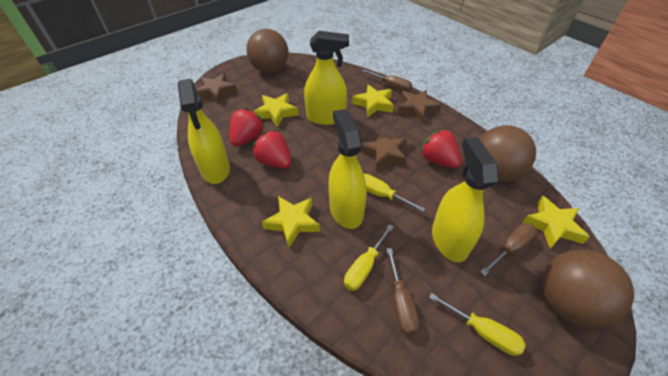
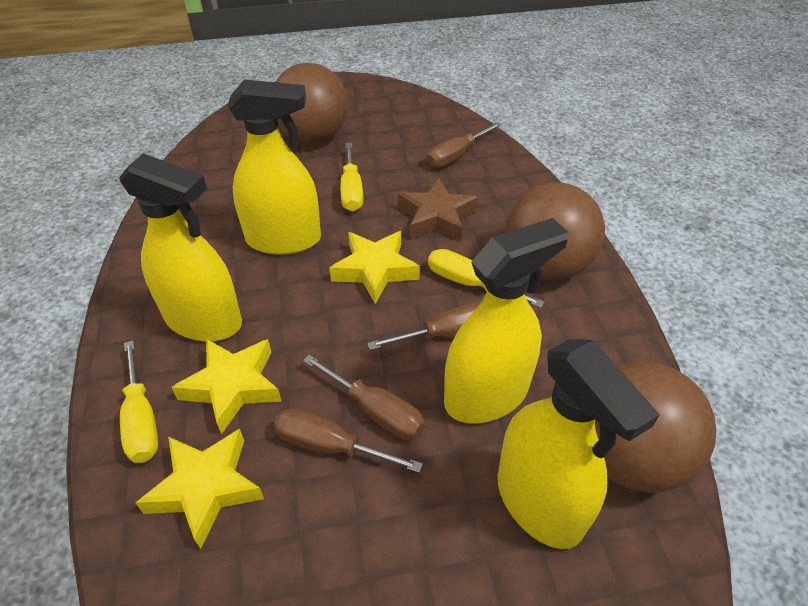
brown screwdriver: [362,70,412,92] [386,248,419,335] [480,223,537,276] = 3 -> [274,408,423,473] [303,355,424,440] [367,301,482,350] [427,122,502,168] = 4
brown star: [196,73,237,104] [360,130,407,170] [397,90,441,123] = 3 -> [398,178,478,241] = 1
red strawberry: [229,108,265,147] [253,130,292,169] [420,129,461,168] = 3 -> none = 0
yellow star: [254,93,298,127] [262,196,320,247] [352,84,394,117] [522,196,590,249] = 4 -> [136,429,264,549] [171,339,282,434] [329,231,420,304] = 3

